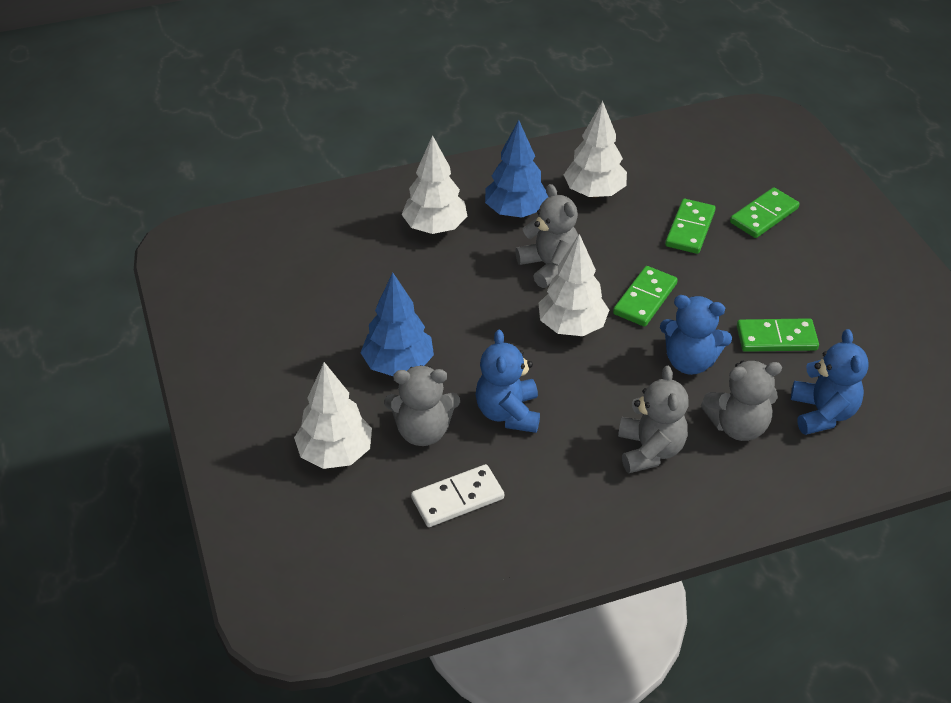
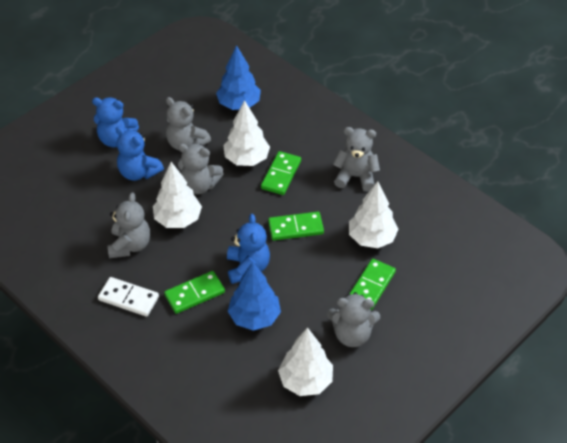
grey teddy bear: [384,365,460,446] [515,184,578,288] [618,366,689,473] [701,361,782,441] = 4 -> [107,192,150,258] [166,97,211,150] [178,144,223,194] [327,292,380,347] [333,127,380,192] = 5

